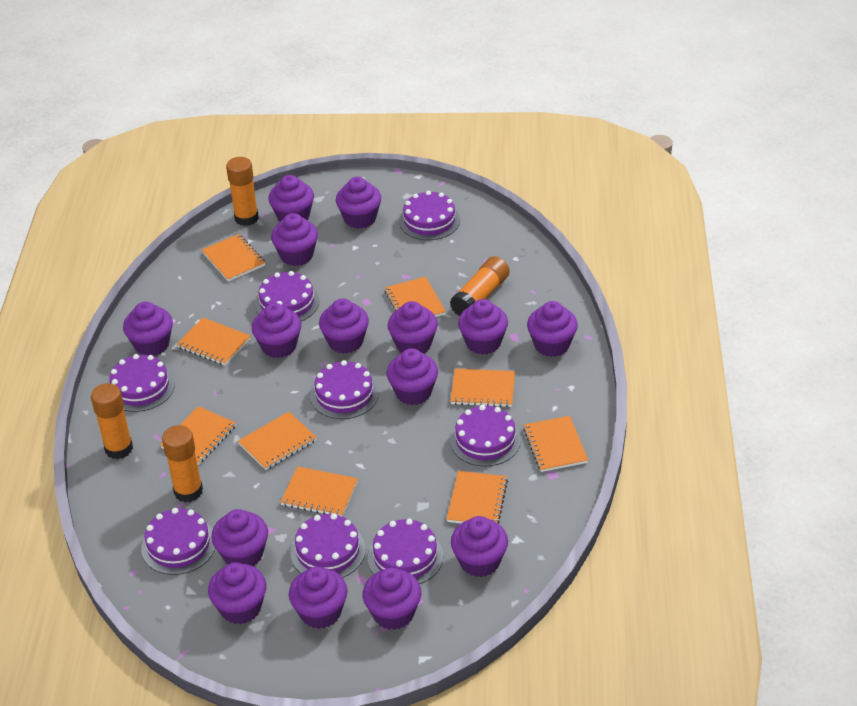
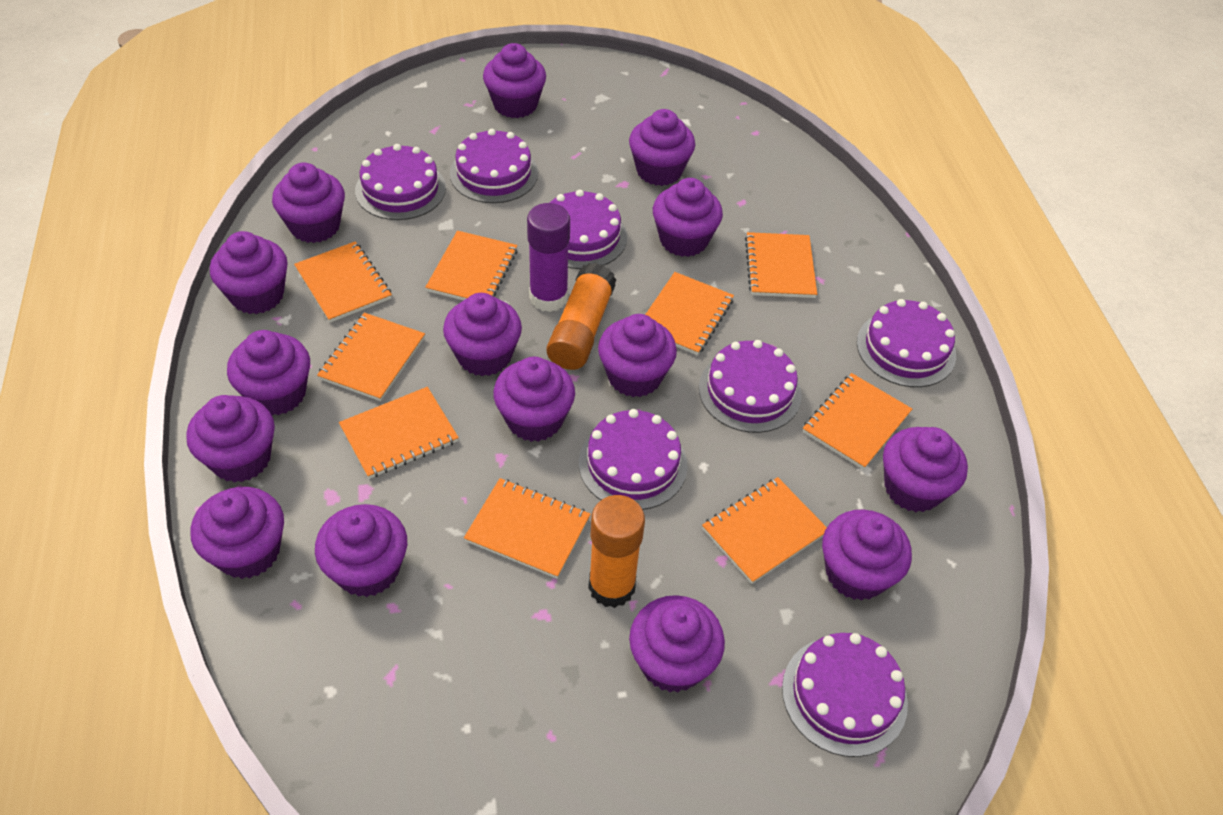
orange glue stick: [91,383,133,459] [162,425,203,502] [226,157,259,226] [450,256,510,317] = 4 -> [547,263,616,370] [588,495,645,608] = 2
purple cake: [109,354,175,412] [141,508,215,575] [255,271,319,321] [290,513,366,578] [310,360,379,419] [368,519,443,584] [399,191,460,240] [450,405,521,467] = 8 -> [355,144,446,220] [450,129,538,203] [550,189,627,269] [579,409,688,510] [699,340,802,433] [782,633,908,757] [857,299,956,387] = 7
purple glue stick: none = 0 -> [527,203,570,312] = 1

